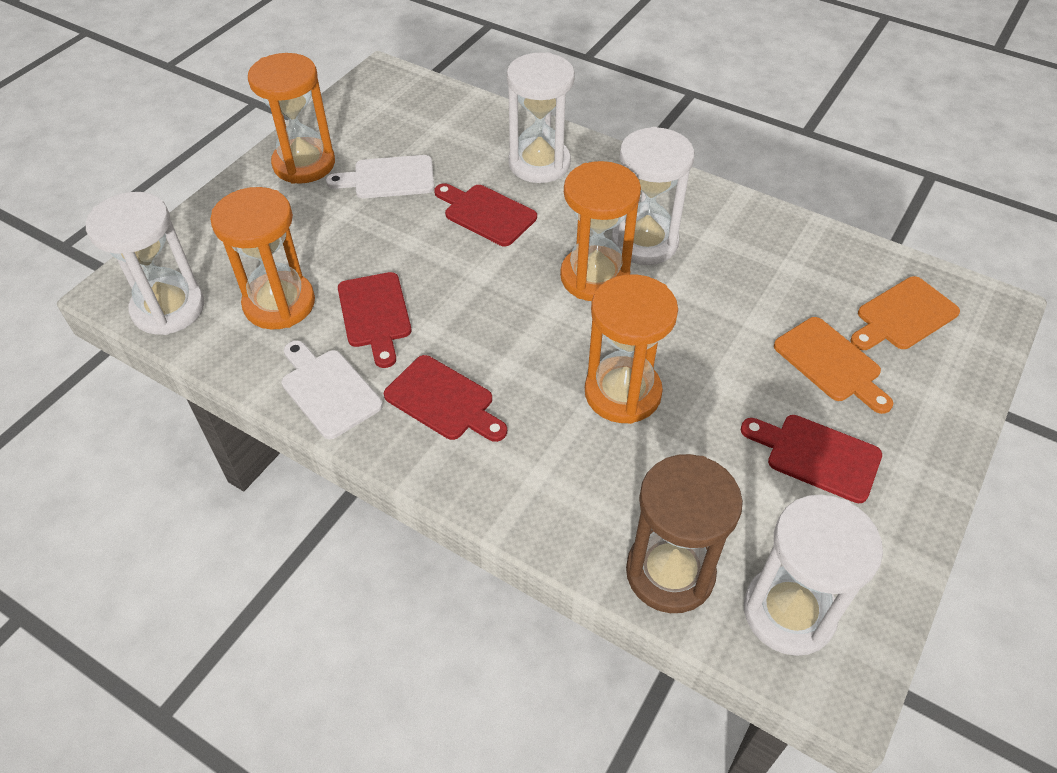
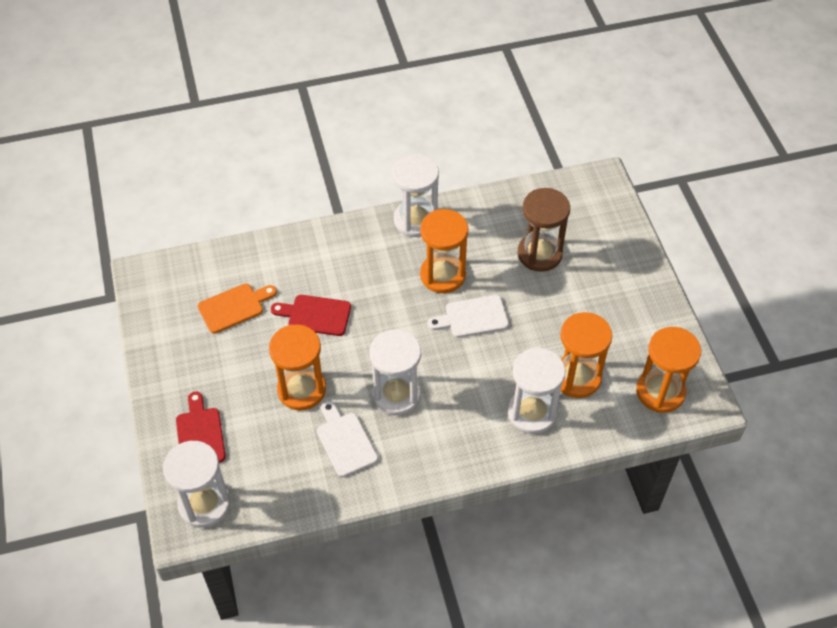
orange cutting board: [774,317,893,414] [850,276,960,350] = 2 -> [198,284,277,334] = 1
red cutting board: [338,272,411,368] [384,355,507,442] [434,183,537,246] [741,415,882,503] = 4 -> [176,392,226,463] [271,295,351,336] = 2

